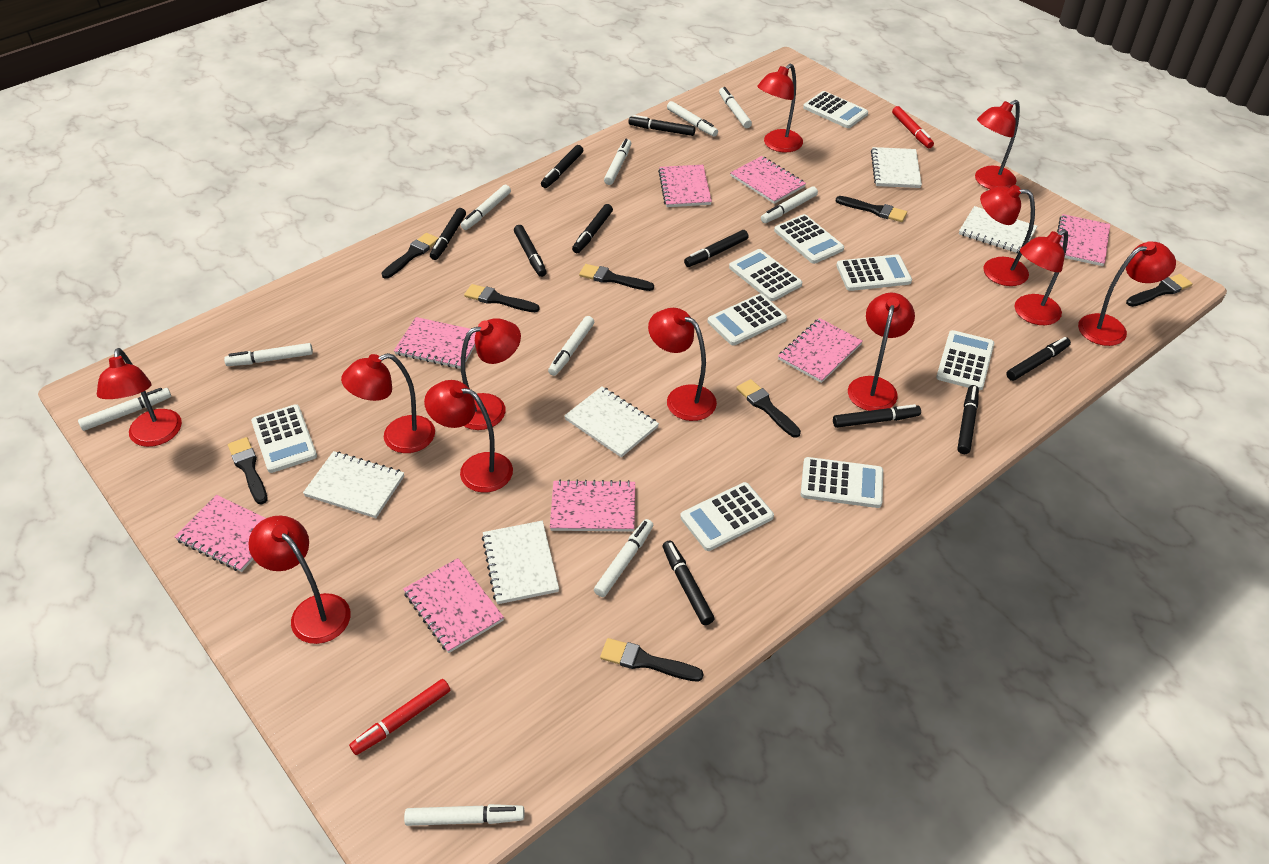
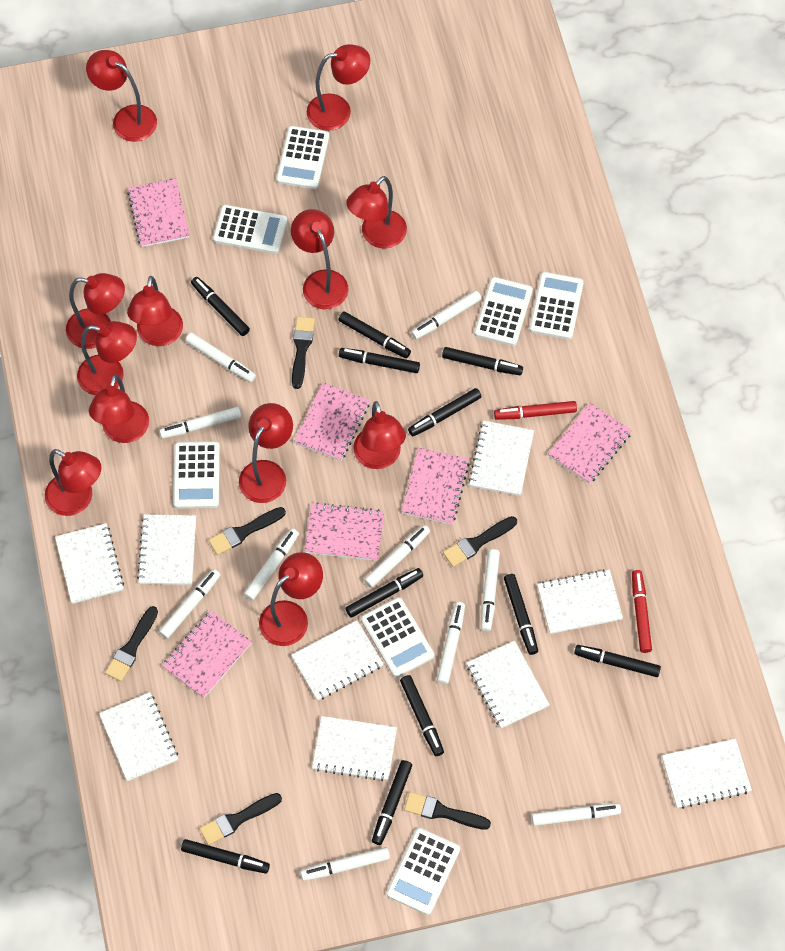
black brush: [228,437,268,505] [382,233,439,279] [464,284,540,312] [579,264,654,291] [600,638,704,682] [736,379,801,438] [836,196,907,222] [1126,274,1193,307] = 8 -> [105,606,158,681] [199,793,282,845] [208,507,286,555] [292,317,315,389] [404,792,491,830] [443,516,517,567] = 6
black marker: [430,208,466,260] [514,225,547,277] [541,145,583,188] [572,204,613,253] [629,115,695,136] [663,540,714,625] [684,230,748,267] [833,404,921,428] [957,385,979,454] [1006,337,1071,381] = 10 -> [181,839,270,874] [191,277,250,336] [338,311,411,358] [339,348,420,373] [346,568,423,618] [372,760,412,845] [400,675,444,756] [408,388,482,436] [442,347,523,375] [504,574,538,655] [574,645,661,677] = 11
pink notebook: [174,495,266,572] [394,317,476,369] [403,558,504,653] [550,479,635,532] [658,165,712,207] [730,156,806,204] [778,318,863,383] [1057,214,1110,266] = 8 -> [127,178,190,247] [162,611,252,698] [294,382,370,461] [304,502,384,561] [401,448,470,525] [548,403,632,484] = 6
white calculator: [251,404,317,473] [680,482,774,551] [708,294,787,345] [729,249,802,301] [774,214,844,264] [801,457,883,508] [803,91,868,128] [836,254,912,291] [936,330,994,390] = 9 -> [173,441,220,509] [213,205,287,254] [276,126,329,189] [361,597,434,677] [387,828,460,915] [474,277,533,346] [529,272,584,340] = 7
white notebook: [303,451,404,518] [482,521,559,604] [564,386,659,458] [871,147,922,188] [959,206,1037,254] = 5 -> [55,523,124,604] [99,692,178,781] [137,514,196,585] [291,620,383,701] [312,716,397,781] [467,641,550,728] [469,421,534,496] [537,569,623,634] [662,739,752,809] = 9

